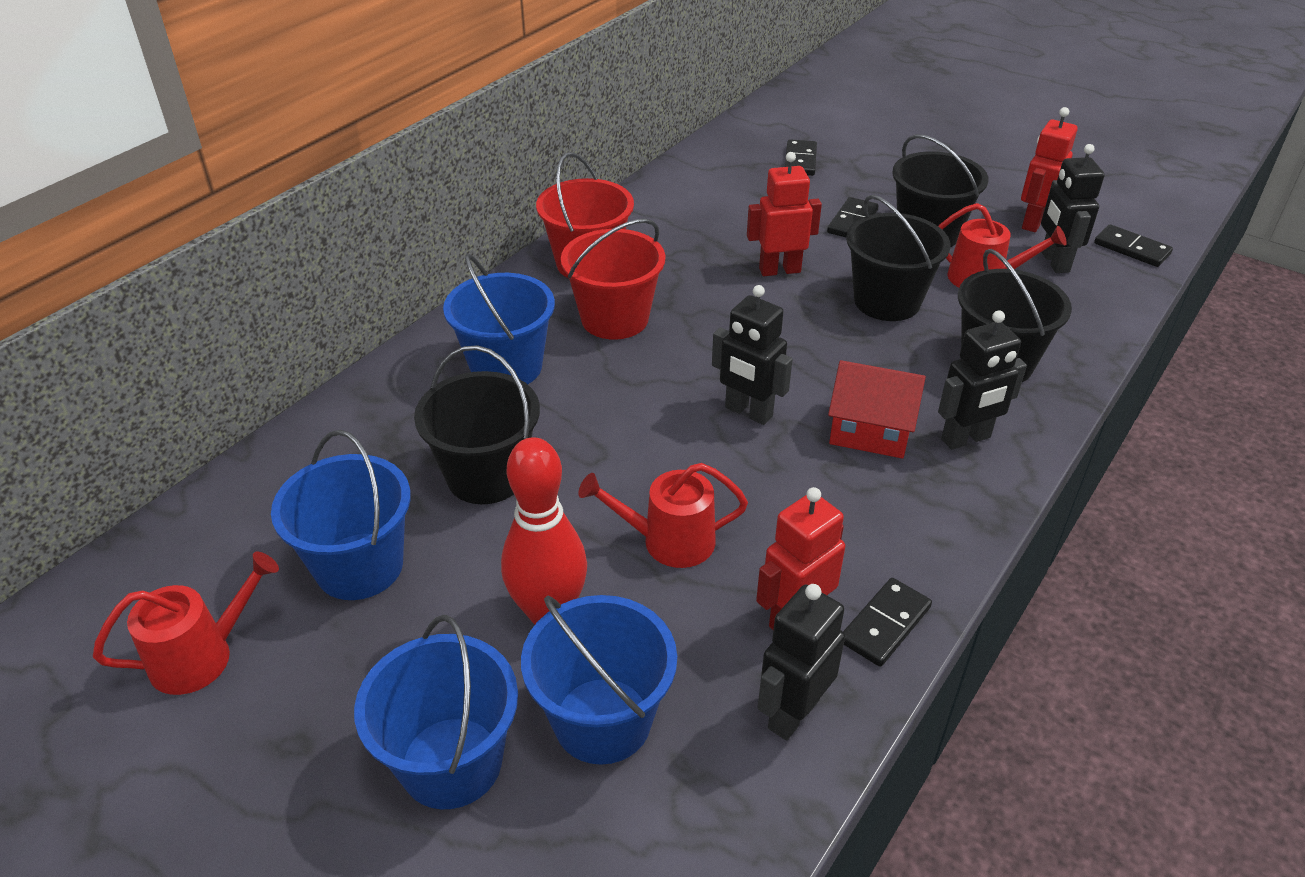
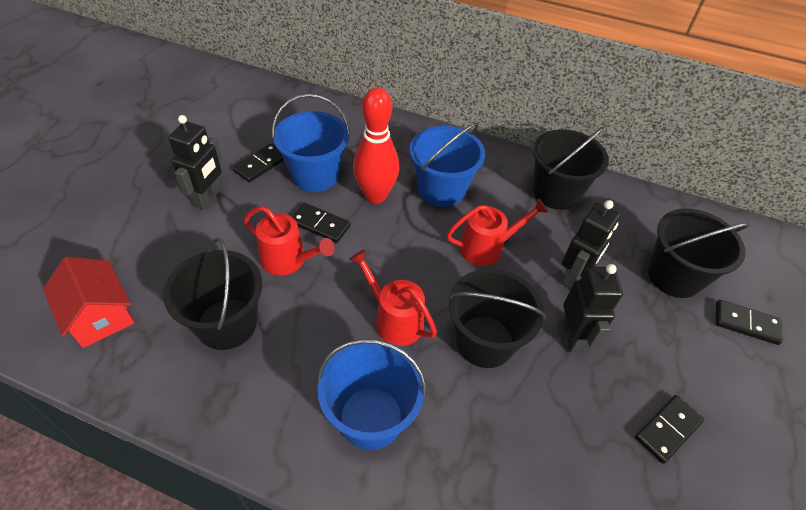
black robot: [712,285,793,425] [758,584,845,740] [938,310,1027,450] [1041,144,1105,273] = 4 -> [168,115,222,209] [561,200,621,289] [563,264,623,353] = 3
blue bucket: [271,430,411,600] [354,615,518,809] [443,254,555,384] [521,595,677,765] = 4 -> [272,94,350,192] [317,339,426,450] [410,123,485,207] = 3
red bucket: [536,152,634,278] [561,219,665,340] = 2 -> none = 0
red robot: [747,152,822,276] [756,487,845,630] [1021,107,1078,232] = 3 -> none = 0

